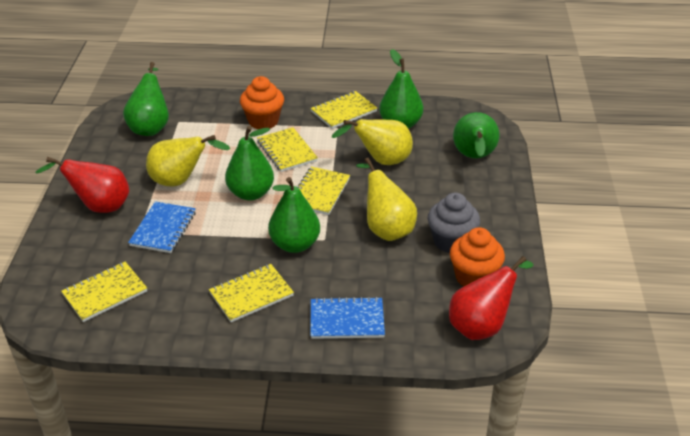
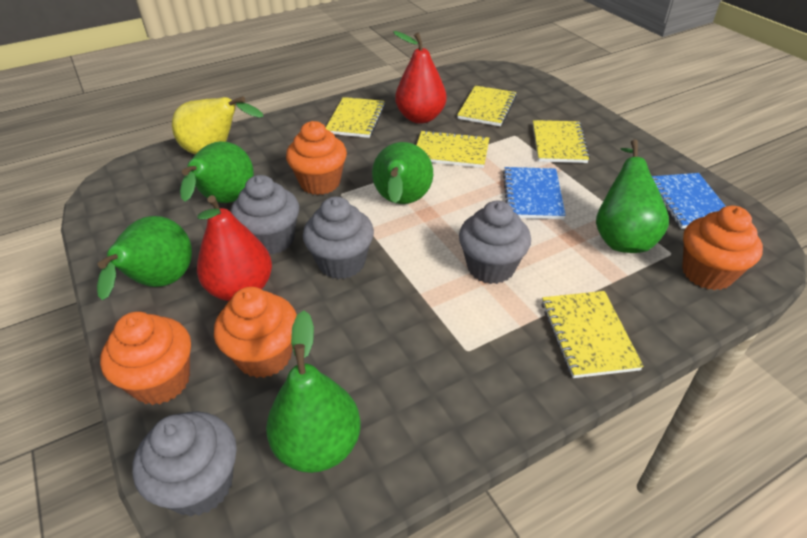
grey cupcake: [428,193,480,253] = 1 -> [132,411,237,516] [231,175,299,255] [303,197,374,279] [459,201,531,284] = 4
orange cupcake: [240,76,284,129] [450,227,505,287] = 2 -> [100,311,191,405] [214,287,297,378] [286,121,347,195] [682,206,763,290] = 4
yellow pear: [146,135,230,187] [332,119,413,165] [356,158,417,241] = 3 -> [172,96,263,154] = 1

